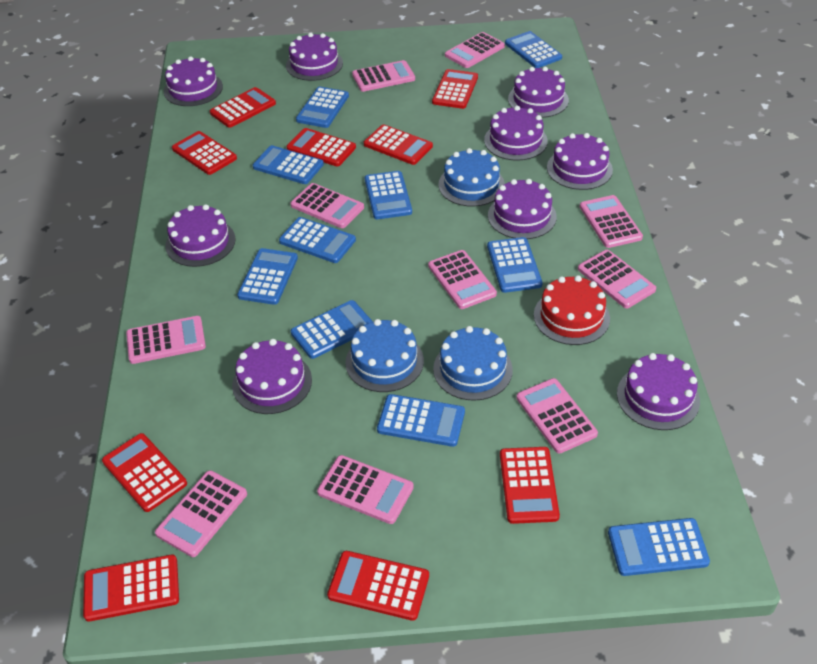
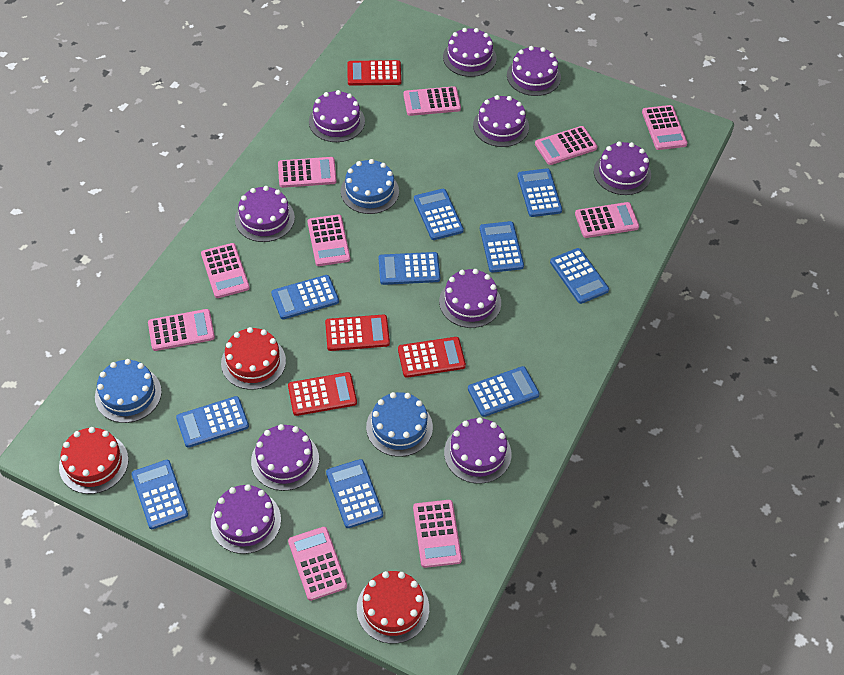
purple cake: [164,56,223,106] [165,204,235,267] [232,339,312,414] [286,33,343,81] [484,106,548,161] [488,179,557,239] [508,67,569,118] [547,133,613,190] [617,353,700,430] = 9 -> [211,484,281,554] [235,186,295,242] [251,424,319,491] [309,90,365,142] [439,269,501,328] [443,28,497,77] [444,417,511,484] [473,95,529,147] [507,46,561,96] [594,141,651,195] = 10
red cake: [534,275,610,345] = 1 -> [59,427,129,494] [221,327,286,390] [357,571,429,644] = 3
red calculator: [83,554,179,622] [102,433,187,512] [172,131,237,175] [210,87,276,128] [286,128,356,166] [327,551,429,621] [364,124,433,165] [432,69,478,109] [500,447,560,524] = 9 -> [288,372,357,416] [325,314,390,351] [347,60,401,86] [398,337,466,378] = 4

